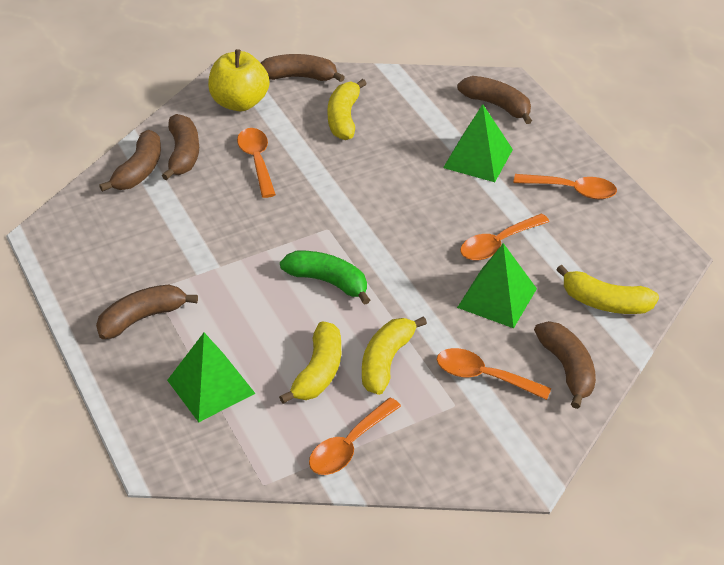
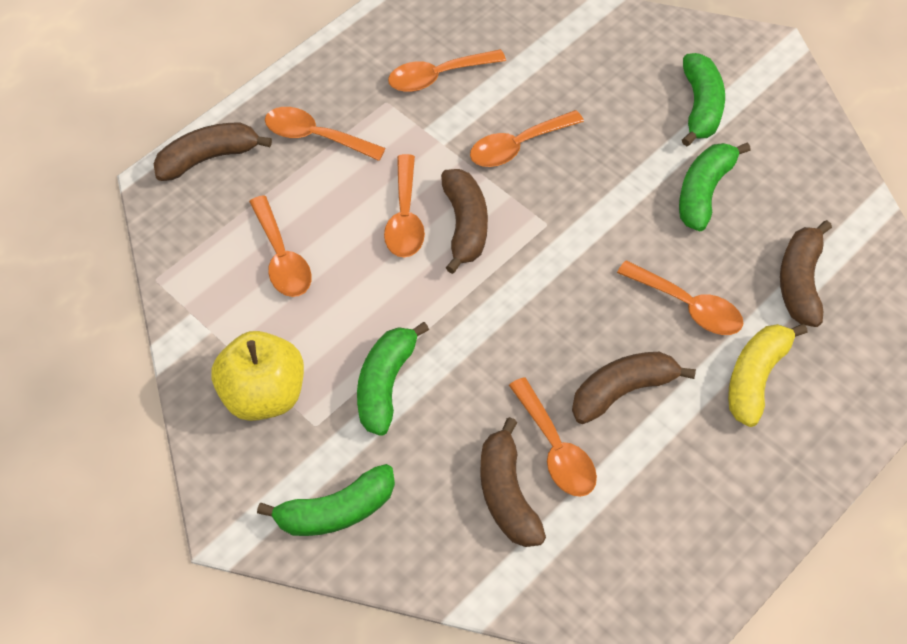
brown banana: [96,285,198,339] [99,130,161,192] [162,114,199,180] [261,54,345,82] [457,76,532,124] [534,321,596,409] = 6 -> [154,122,272,181] [441,169,488,274] [480,417,546,547] [572,352,696,424] [780,220,832,327] = 5
green banana: [280,251,370,305] = 1 -> [257,464,395,536] [357,322,429,436] [679,142,751,231] [682,53,725,146] = 4
green pyramid: [167,333,256,422] [443,104,513,182] [457,243,537,328] = 3 -> none = 0
orange spoon: [237,128,276,198] [309,397,401,475] [437,348,551,400] [460,213,550,261] [513,174,617,199] = 5 -> [249,195,312,297] [265,107,386,161] [384,154,425,257] [388,49,506,92] [470,110,584,167] [509,377,597,497] [617,260,743,335] = 7
yellow banana: [279,321,341,404] [328,79,367,140] [362,316,427,395] [556,265,659,314] = 4 -> [728,324,808,427] = 1

